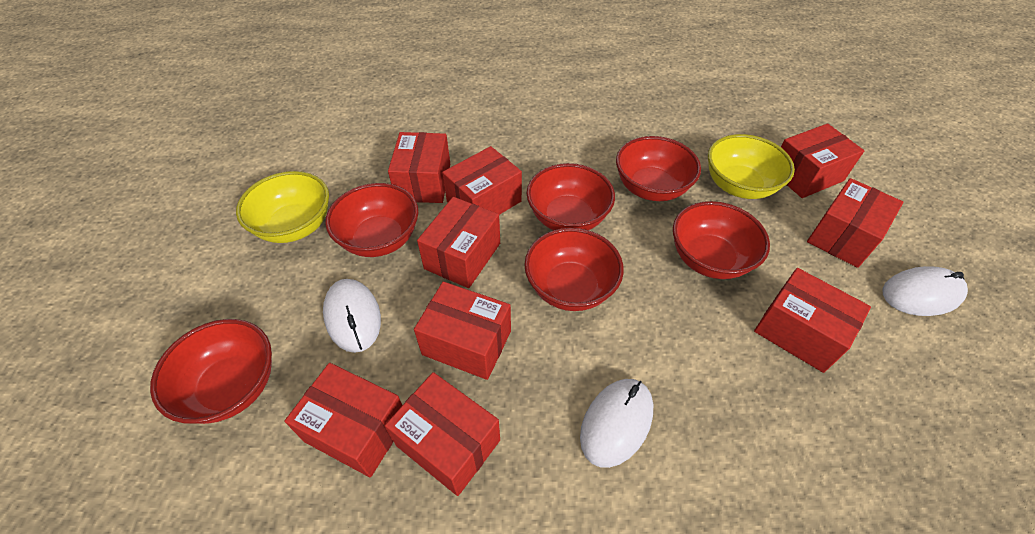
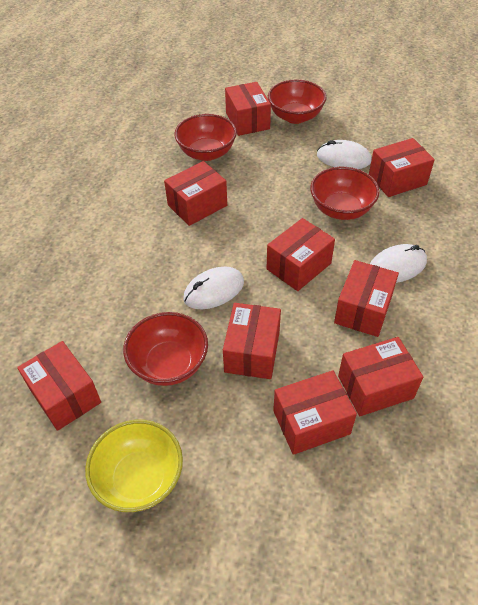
red bowl: [150,319,272,424] [325,183,418,257] [524,228,624,311] [527,163,615,230] [616,136,701,201] [673,201,770,279] = 6 -> [123,312,208,386] [174,114,237,161] [268,80,326,124] [310,167,380,220] = 4
yellow bowl: [236,171,329,243] [708,134,795,199] = 2 -> [85,419,183,512] = 1

